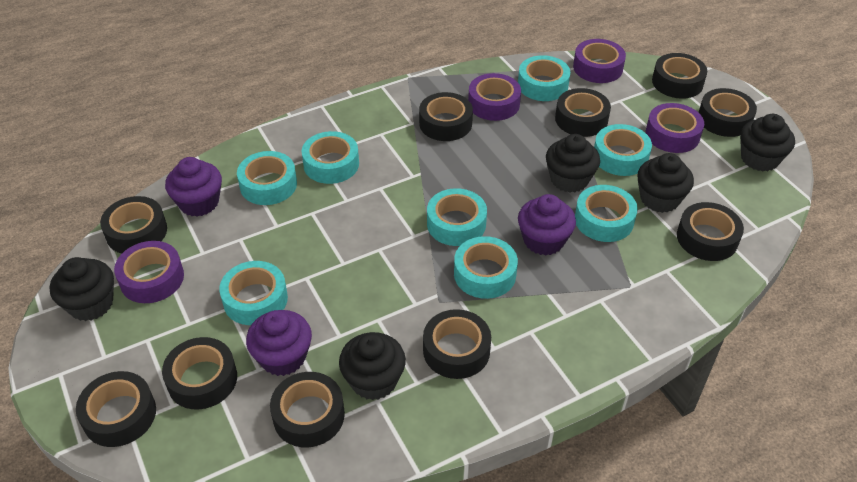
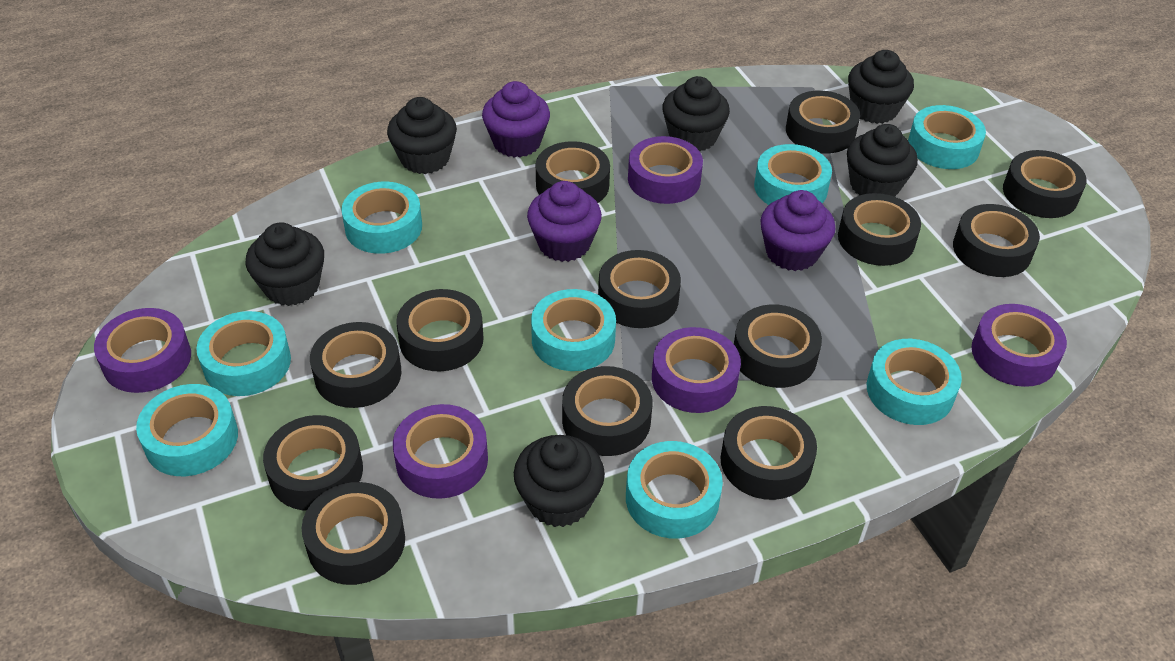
black cupcake: [49,257,114,321] [339,332,406,400] [546,134,600,192] [637,153,694,213] [740,114,795,171] = 5 -> [245,222,324,306] [387,97,457,174] [514,435,605,527] [662,76,730,151] [847,124,918,197] [848,50,914,124] = 6
black tape: [76,371,156,447] [100,196,167,254] [162,337,237,410] [270,372,345,447] [419,92,473,141] [423,309,491,379] [555,88,611,137] [652,53,707,99] [677,202,744,261] [698,88,757,137] = 10 -> [263,415,363,511] [302,482,405,585] [310,322,401,408] [396,289,484,371] [536,141,610,203] [562,366,653,456] [598,250,681,328] [721,406,817,500] [734,304,822,388] [786,90,860,154] [838,193,921,266] [953,204,1040,277] [1003,150,1087,218] = 13
purple tape: [114,241,184,303] [468,73,521,121] [573,39,626,83] [646,103,704,153] = 4 -> [94,308,191,393] [393,404,488,499] [628,136,703,204] [652,327,741,413] [971,304,1067,387] = 5

